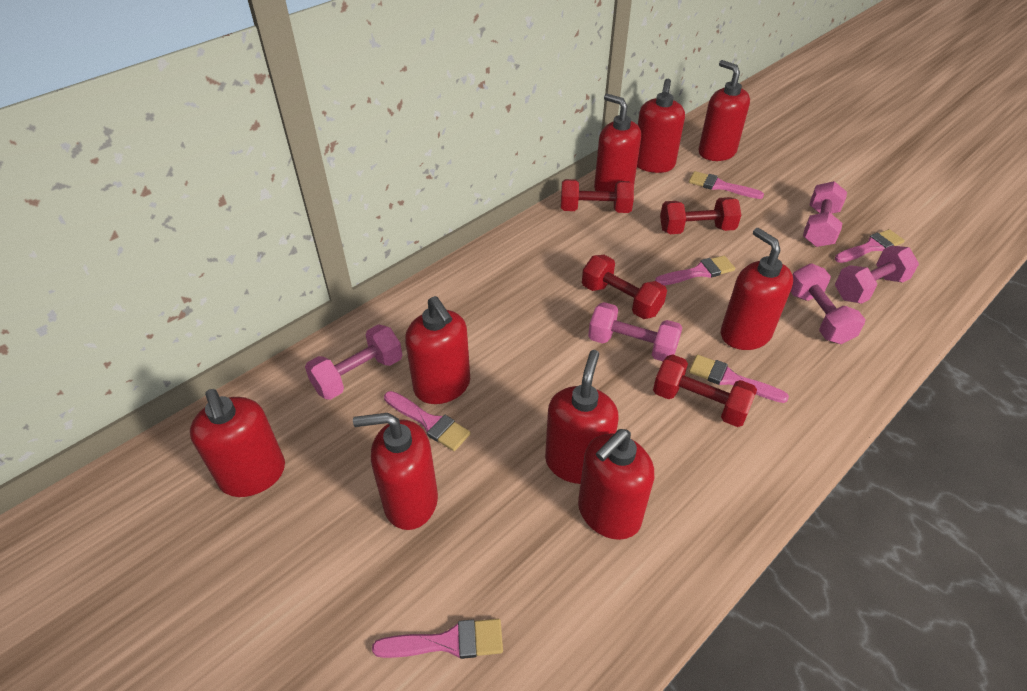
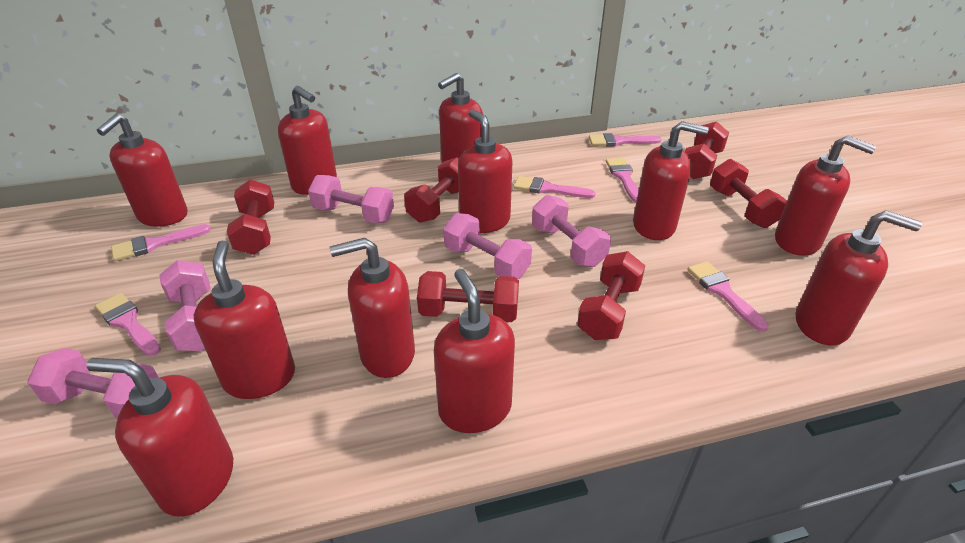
red dumbbell: [561,179,634,213] [582,255,667,319] [653,354,757,427] [660,197,741,234] = 4 -> [227,179,274,255] [404,157,459,223] [417,271,519,322] [577,251,645,340] [684,121,729,179] [710,159,787,228] = 6
red soap dispenser: [190,389,285,497] [353,413,438,530] [405,296,470,404] [545,350,619,484] [578,429,654,540] [594,94,641,192] [637,79,685,173] [698,60,750,161] [721,228,793,350] = 9 -> [87,358,233,517] [97,114,187,227] [194,241,295,399] [278,86,337,195] [330,238,415,378] [434,269,515,433] [438,73,483,163] [458,110,512,233] [633,121,709,240] [775,135,877,256] [796,210,922,345] = 11

